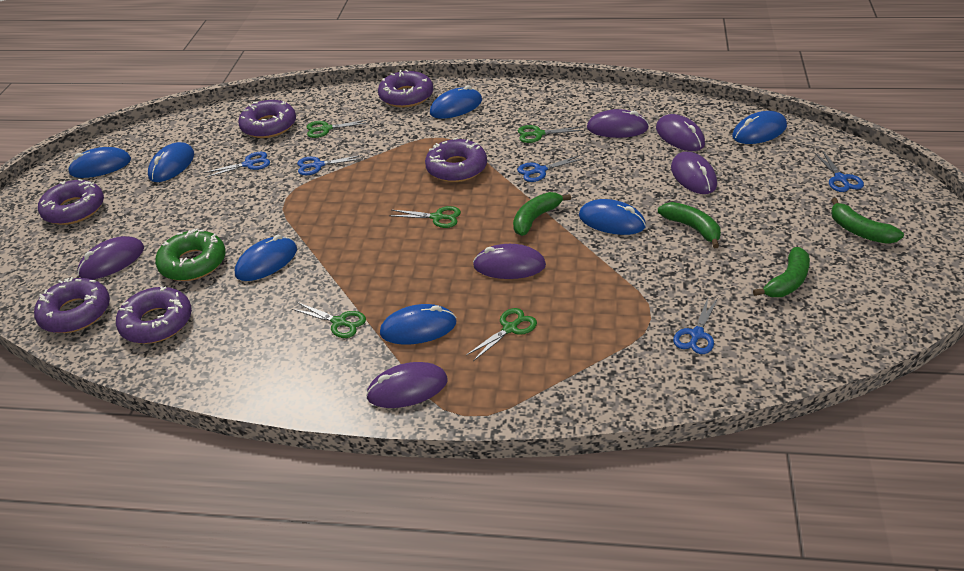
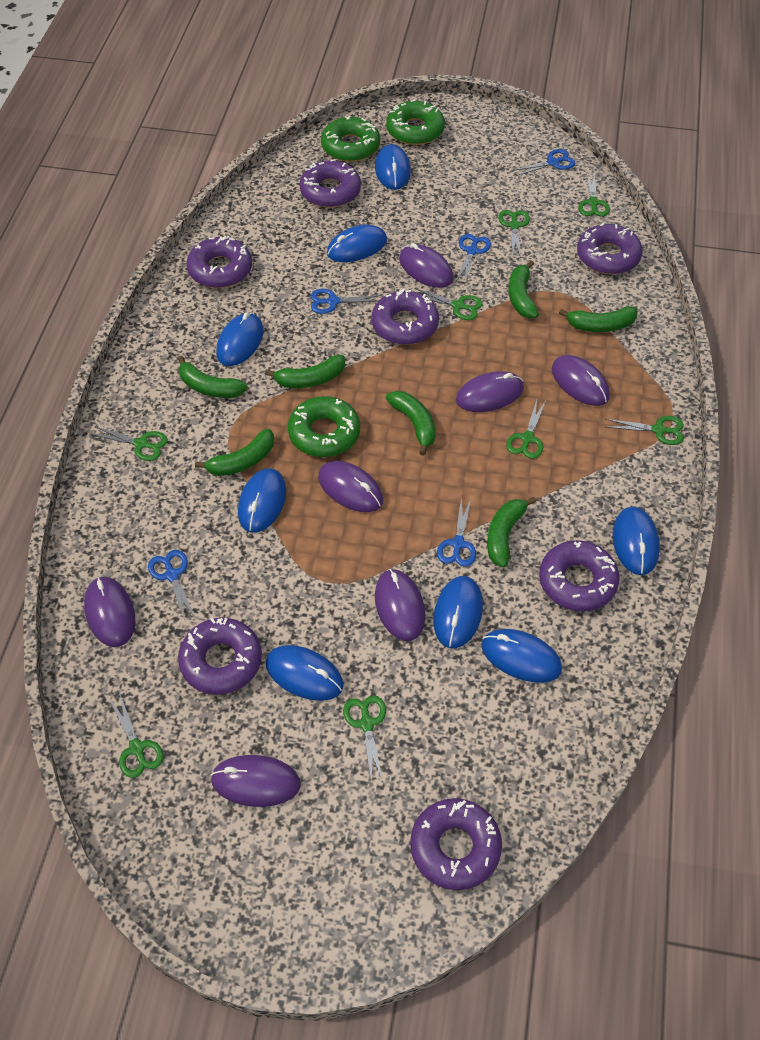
blue mouse: [68,147,131,178] [148,142,194,182] [235,235,297,281] [380,304,457,345] [430,85,482,119] [579,199,646,235] [732,111,787,144] = 7 -> [216,313,263,366] [238,468,286,533] [266,645,343,701] [327,225,387,262] [375,144,411,190] [433,576,483,648] [481,629,562,683] [613,507,660,575] = 8
green banana: [513,192,571,236] [658,202,721,248] [753,247,810,297] [831,198,904,244] = 4 -> [178,355,248,398] [195,429,274,476] [265,355,345,388] [386,391,436,456] [487,497,536,567] [508,261,539,318] [559,306,638,332] = 7
green donut: [155,228,226,281] = 1 -> [288,396,360,457] [321,116,380,162] [386,99,445,145] = 3
green scissors: [292,302,366,338] [307,120,368,138] [389,206,461,228] [466,308,537,361] [518,125,583,143] = 5 -> [91,426,168,461] [110,695,164,778] [343,695,386,784] [414,288,483,320] [498,210,530,258] [506,400,546,459] [578,173,610,217] [606,416,684,445] = 8
purple donut: [34,277,110,333] [38,179,104,225] [116,286,192,344] [238,100,296,138] [378,70,433,108] [425,137,487,182] = 6 -> [178,618,262,695] [187,236,252,288] [300,159,361,208] [372,289,439,345] [410,798,502,890] [539,540,619,612] [577,223,643,274] = 7
purple mouse: [77,236,144,279] [366,362,448,408] [473,244,546,279] [587,109,649,138] [656,114,705,151] [671,151,717,194] = 6 -> [84,577,135,647] [210,755,301,807] [318,461,383,512] [375,569,425,641] [399,243,454,288] [456,371,524,412] [552,355,610,406] = 7

